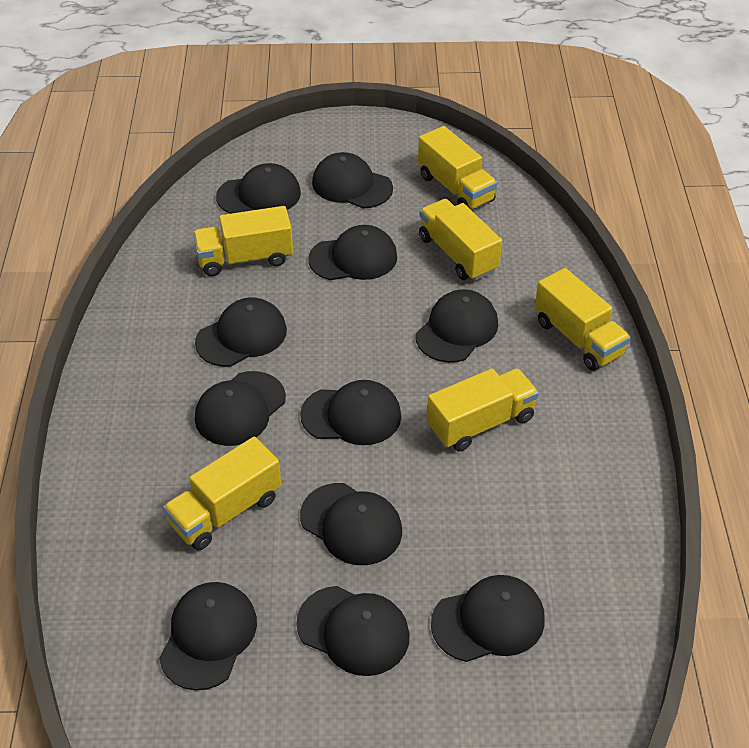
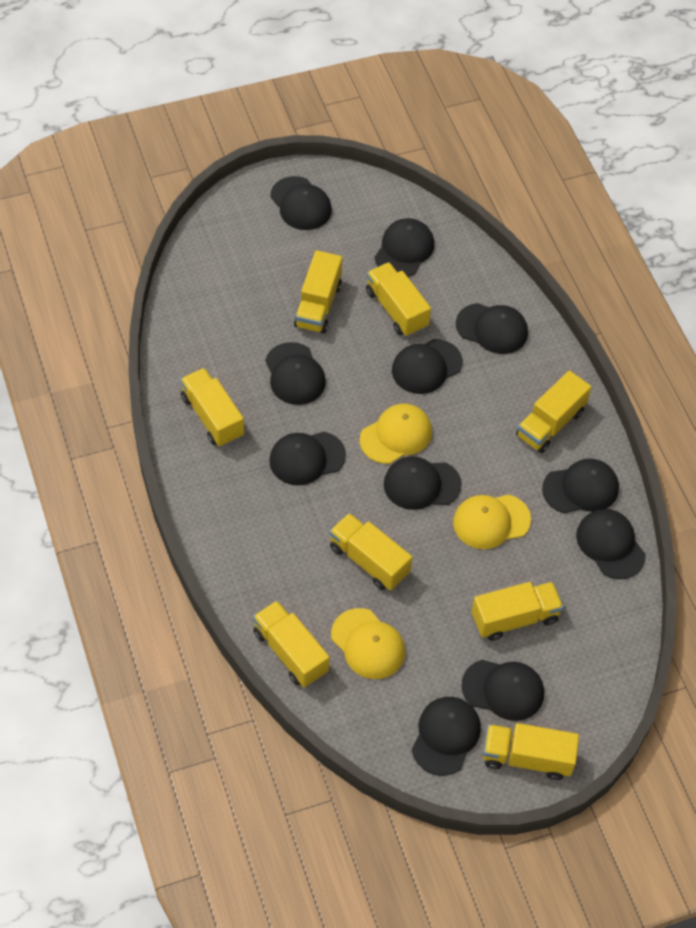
yellow cap: none = 0 -> [331,608,405,679] [360,404,432,464] [453,494,531,549] = 3
yellow truck: [163,437,281,551] [193,206,293,276] [418,126,497,210] [419,199,502,281] [427,368,539,451] [535,268,631,371] = 6 -> [180,368,244,447] [253,601,330,687] [294,250,342,334] [329,513,412,591] [366,262,431,337] [471,582,564,641] [483,723,579,780] [516,370,591,453] = 8

